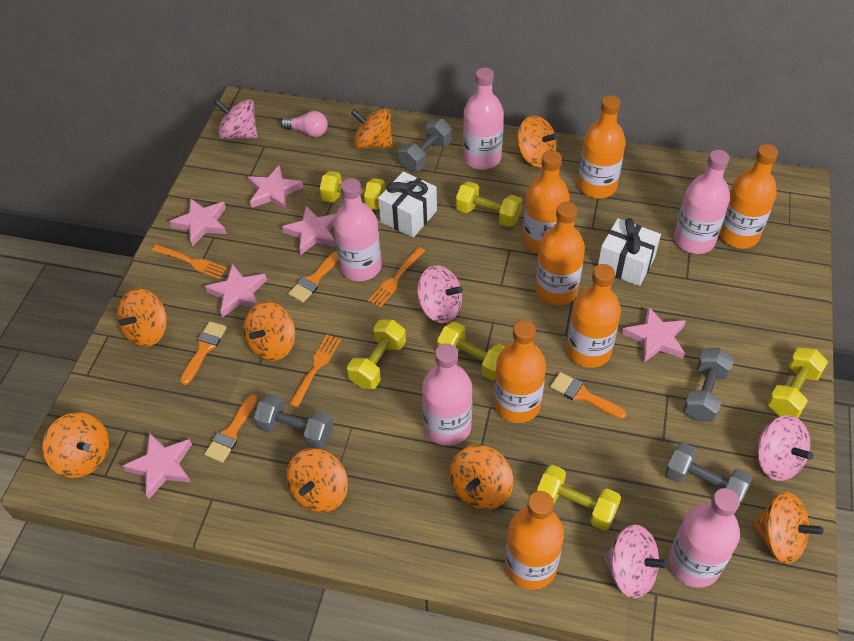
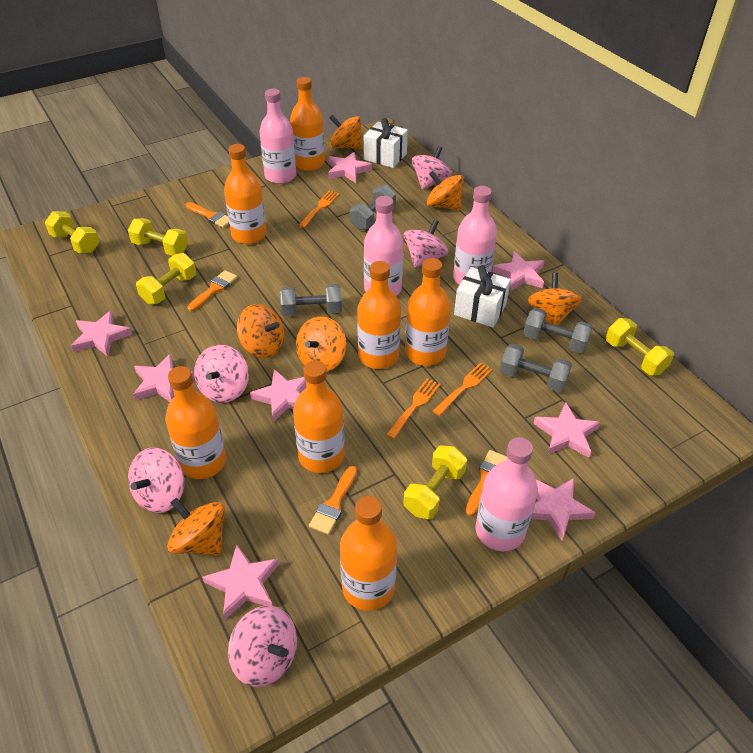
orange spinning top: [43,412,109,478] [117,289,167,347] [244,302,295,361] [286,448,348,513] [351,108,393,149] [450,445,513,510] [517,116,558,167] [753,492,823,564] = 8 -> [167,498,225,556] [237,304,284,358] [296,316,346,372] [330,115,362,149] [427,171,464,211] [528,273,582,326] = 6
pink bottle: [334,178,382,281] [422,343,473,446] [463,67,504,170] [668,488,740,588] [674,150,730,254] = 5 -> [259,89,296,184] [364,196,404,296] [453,186,497,285] [475,437,538,551] = 4
pink light bulb: [281,111,328,137] = 1 -> none = 0
pink spinning top: [214,99,258,139] [417,265,463,323] [604,525,668,598] [757,415,813,481] = 4 -> [128,447,184,513] [194,345,249,403] [228,606,297,687] [404,219,448,268] [412,146,452,190] = 5
pink star: [122,433,192,499] [169,198,227,246] [205,264,267,317] [248,165,303,211] [282,206,336,255] [622,306,686,363] = 6 -> [71,310,132,357] [133,353,195,402] [202,544,279,620] [250,369,306,422] [328,152,372,183] [492,251,545,291] [531,478,595,541] [533,403,600,458] = 8
yellow dumbbell: [320,171,386,210] [347,319,406,389] [437,321,505,381] [456,181,522,227] [537,465,621,531] [767,347,828,418] = 6 -> [45,211,99,253] [128,218,188,256] [136,253,196,304] [403,445,467,519] [606,318,674,375] = 5

